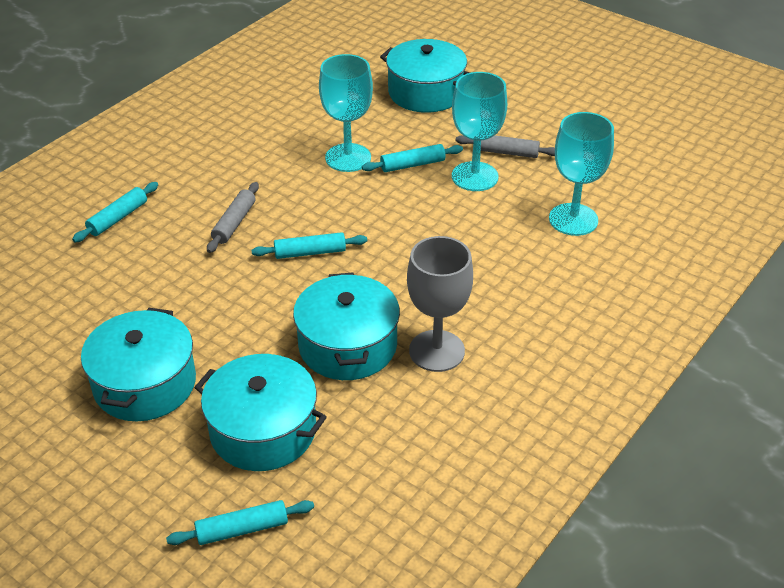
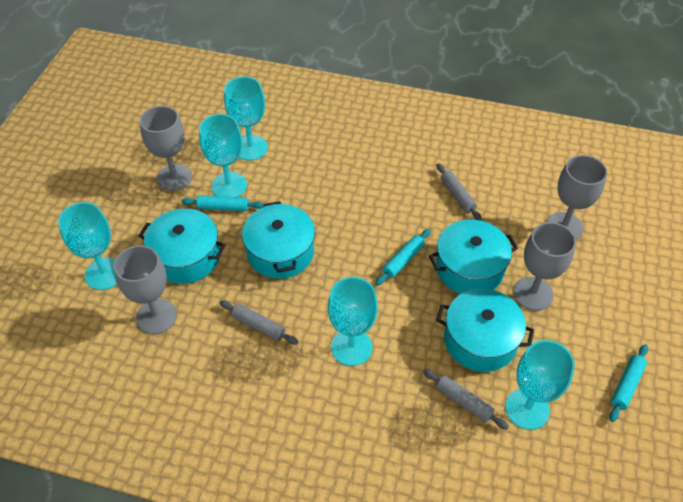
grey goblet: [407,236,473,372] = 1 -> [114,245,177,334] [140,106,192,191] [513,222,576,311] [546,155,607,240] = 4
grey rolling pin: [207,182,259,253] [456,135,555,158] = 2 -> [220,300,298,345] [423,369,509,430] [437,163,482,221] = 3
turquoise goblet: [319,54,373,172] [452,72,507,191] [549,112,614,236] = 3 -> [58,202,117,290] [199,114,247,197] [224,76,268,161] [328,277,378,366] [505,340,575,430] = 5
turquoise rolling pin: [72,182,158,242] [166,500,314,545] [252,232,367,259] [362,144,463,172] = 4 -> [181,195,264,211] [376,229,431,285] [609,344,648,422] = 3

